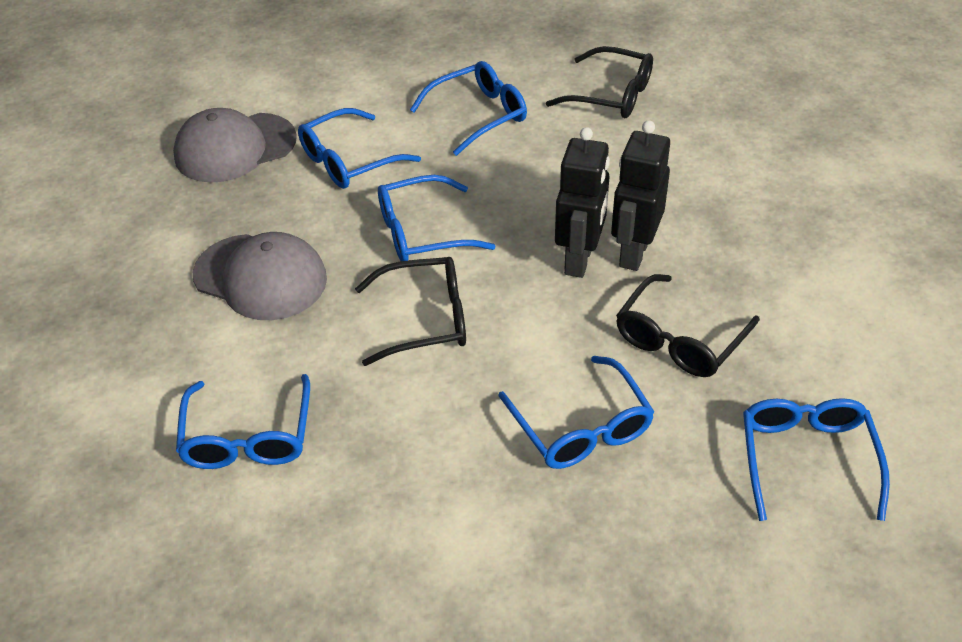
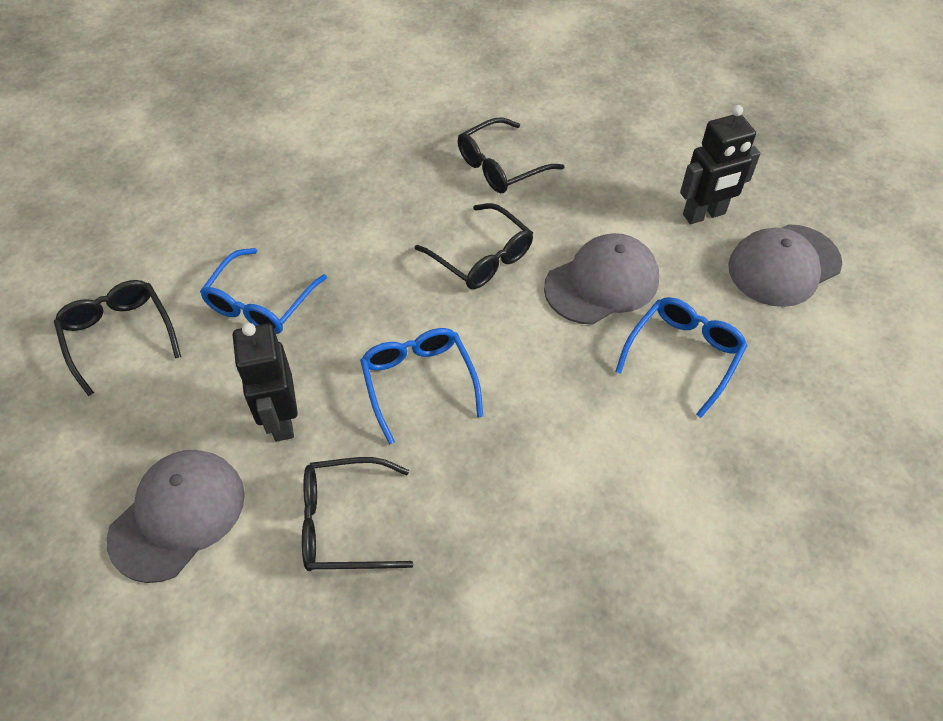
black glasses: [355,257,466,366] [546,46,653,118] [616,274,760,377] = 3 -> [54,280,181,396] [302,457,413,571] [415,203,533,289] [458,118,565,193] = 4
blue glasses: [176,374,310,469] [298,108,421,189] [378,175,496,261] [410,61,527,156] [498,356,655,469] [743,398,890,521] = 6 -> [200,248,327,334] [360,328,483,444] [615,297,748,418] = 3
grey cap: [173,108,297,183] [192,232,327,320] = 2 -> [106,450,245,583] [544,233,659,324] [728,224,842,307] = 3

